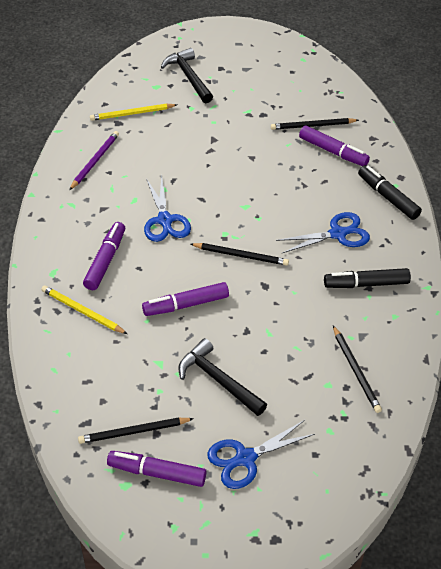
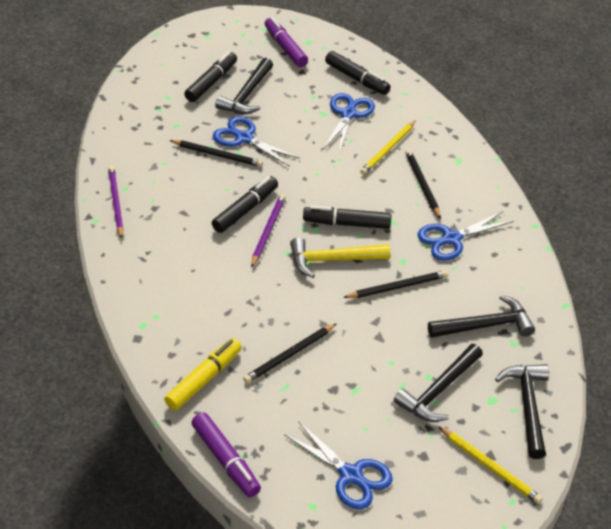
black hammer: [161,48,213,103] [178,338,267,416] = 2 -> [215,58,273,114] [394,344,483,422] [428,295,535,338] [495,364,549,459] = 4
black marker: [324,268,411,288] [358,165,422,220] = 2 -> [184,51,237,102] [212,176,278,233] [303,206,391,229] [325,51,390,95] = 4
blue scissors: [144,176,191,242] [207,420,315,489] [276,212,370,253] = 3 -> [213,116,300,167] [284,421,393,509] [324,93,375,151] [417,211,513,261] = 4
purple marker: [83,222,125,290] [107,451,206,487] [142,282,229,316] [299,126,370,166] = 4 -> [192,412,261,497] [265,17,308,67] = 2
purple pencil: [70,131,119,190] = 1 -> [108,166,124,239] [251,194,286,268] = 2
yellow hammer: none = 0 -> [290,237,390,278] = 1
yellow marker: none = 0 -> [164,338,242,411] = 1

